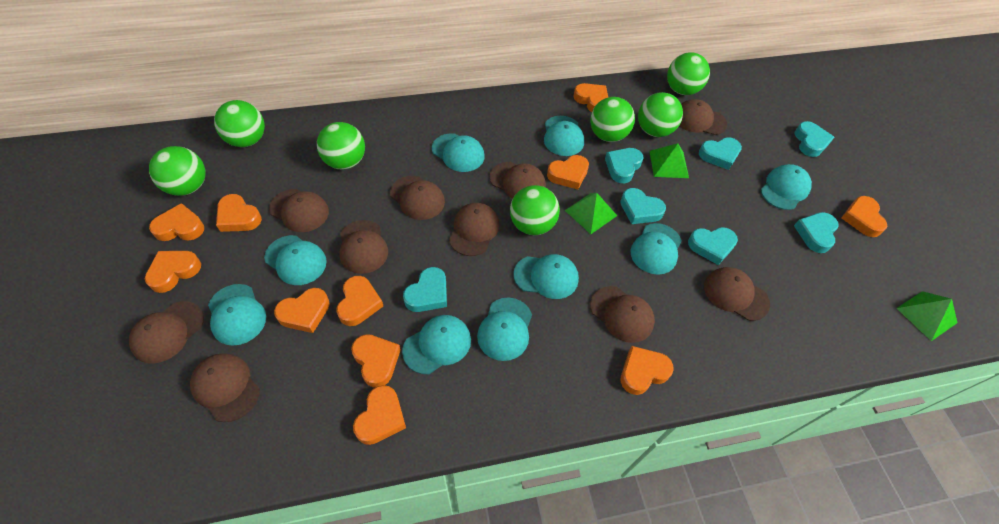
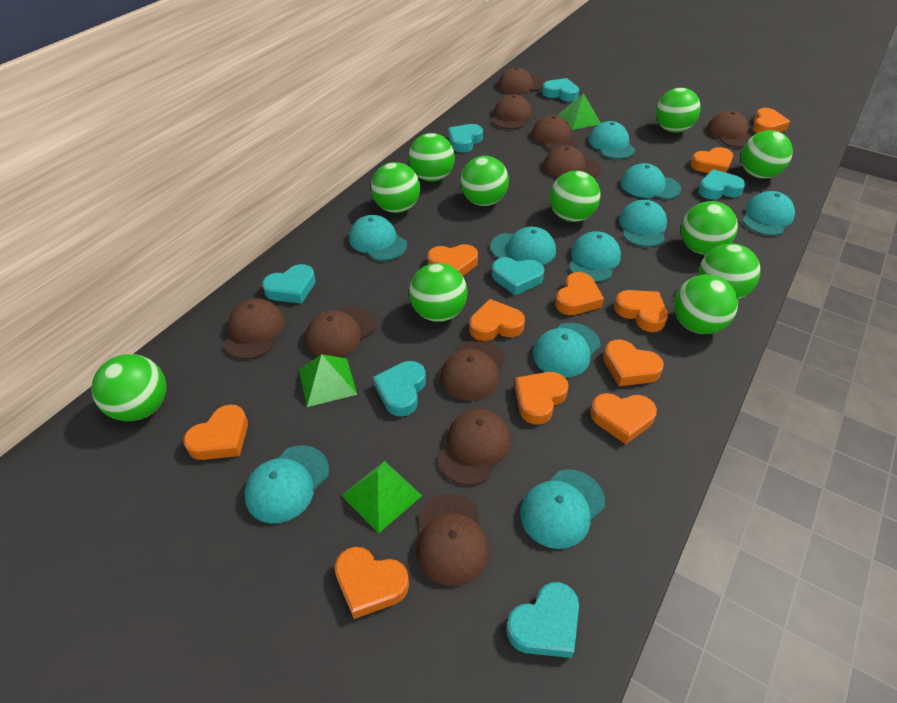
green ball: [149,146,206,196] [214,100,265,147] [317,122,365,170] [510,185,560,235] [590,97,635,142] [638,92,683,137] [667,53,710,95] = 7 -> [91,354,167,421] [371,162,420,213] [408,133,455,182] [409,263,468,322] [460,156,509,206] [550,171,601,222] [656,88,701,133] [674,274,738,334] [681,201,738,255] [699,244,761,299] [741,130,793,179] = 11
turquoise cap: [208,284,266,346] [264,235,327,285] [402,315,471,374] [432,133,485,172] [477,297,532,361] [514,254,579,299] [544,116,584,156] [631,223,682,275] [761,164,812,210] = 9 -> [244,445,329,523] [349,215,407,261] [490,227,556,265] [520,469,605,549] [533,323,601,378] [569,231,621,282] [589,121,635,159] [619,200,667,247] [621,163,681,200] [742,191,795,236] = 10

